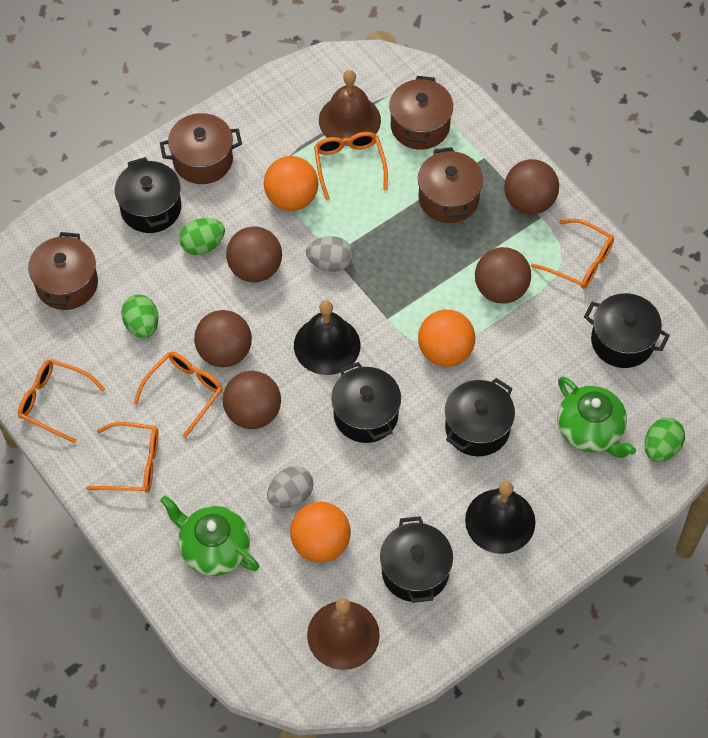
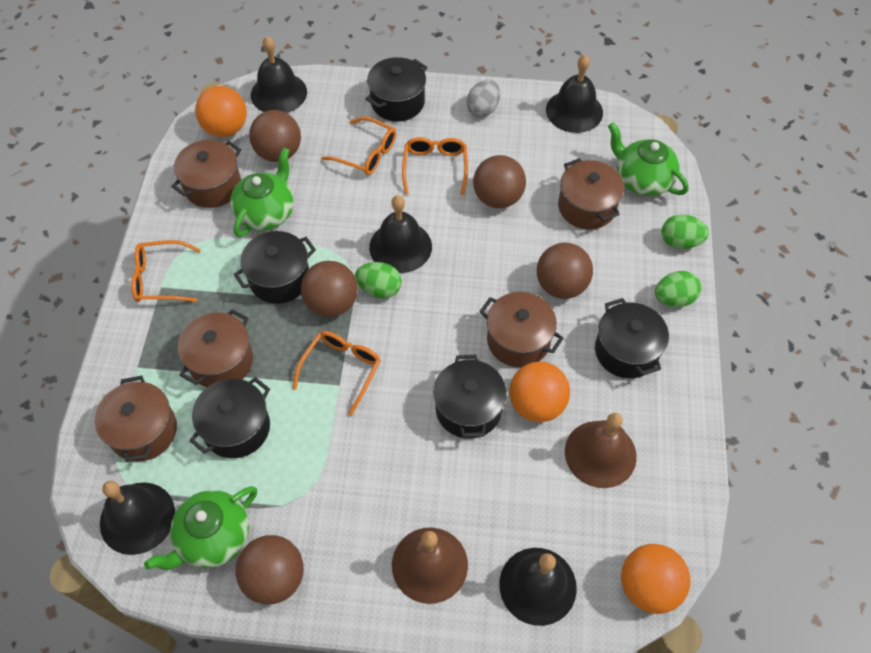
black bell: [294,300,360,375] [465,481,536,554] = 2 -> [100,481,175,555] [251,36,307,113] [369,195,432,273] [499,548,577,626] [546,55,603,133] = 5
brown pot: [28,232,98,310] [160,113,242,184] [389,76,453,150] [418,147,483,223] = 4 -> [95,376,177,462] [171,140,241,208] [178,309,253,387] [479,292,564,367] [558,158,624,229] = 5
green teapot: [160,496,259,576] [557,376,636,458] = 2 -> [144,486,257,570] [230,147,294,237] [608,122,689,196] = 3
grey egg: [267,466,314,508] [306,236,353,272] = 2 -> [466,80,500,117] = 1
orange glasses: [18,359,105,443] [86,422,159,493] [133,352,223,438] [314,132,388,200] [531,219,614,289] = 5 -> [131,240,201,302] [293,331,381,416] [322,117,396,175] [402,137,468,195] = 4

